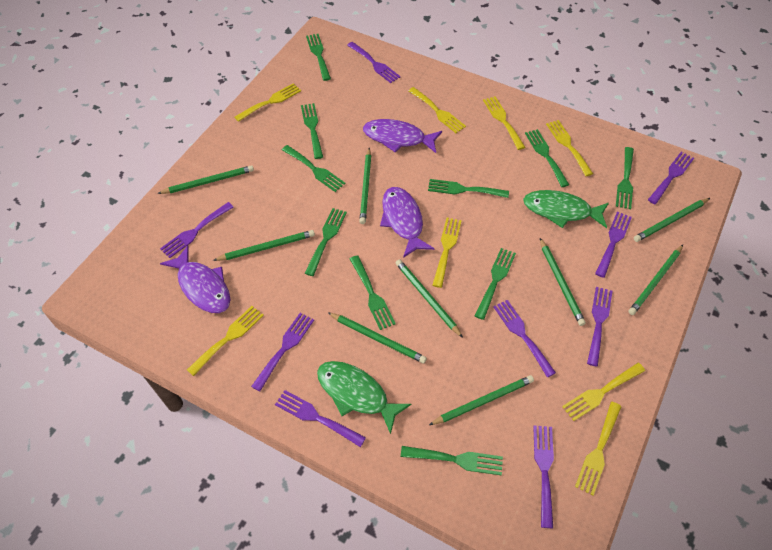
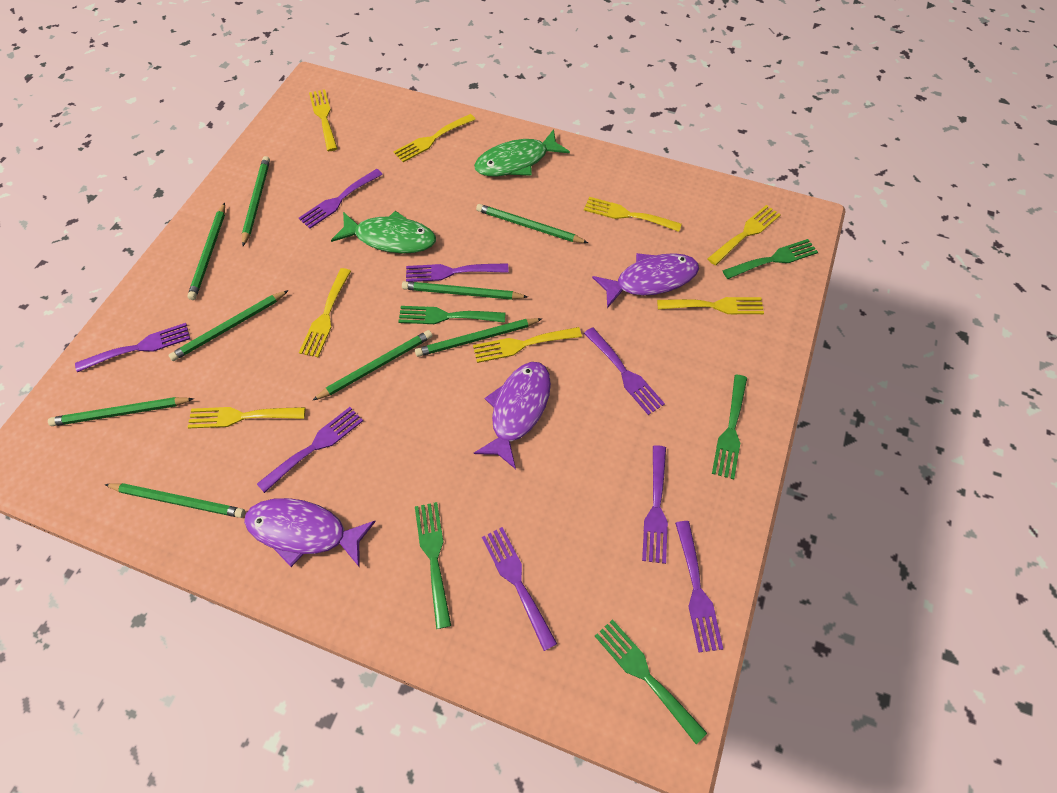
green fork: [282,145,345,192] [301,103,323,159] [305,208,347,276] [306,34,331,81] [350,255,396,330] [401,446,503,475] [428,179,509,198] [475,248,516,320] [525,129,569,187] [616,147,634,209] = 10 -> [398,306,505,324] [415,502,451,629] [595,619,707,744] [712,374,747,479] [722,239,818,279] = 5
purple fork: [160,202,234,258] [251,313,314,391] [275,390,366,447] [347,42,401,83] [493,300,556,377] [533,425,554,528] [587,287,612,367] [595,212,632,278] [648,152,694,204] = 9 -> [75,323,190,372] [257,407,363,493] [299,169,383,229] [406,263,509,282] [482,527,557,651] [584,327,665,415] [642,445,668,564] [675,521,723,652] = 8

